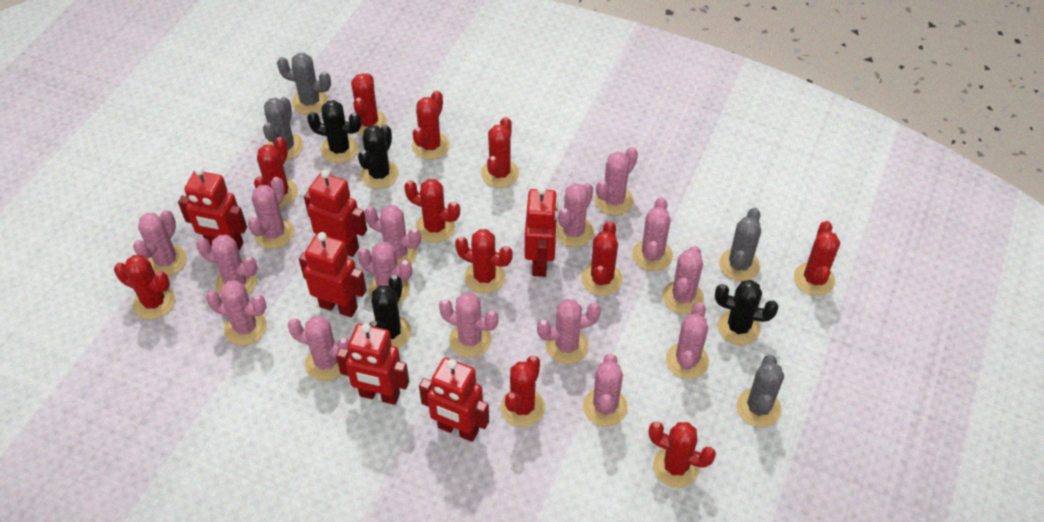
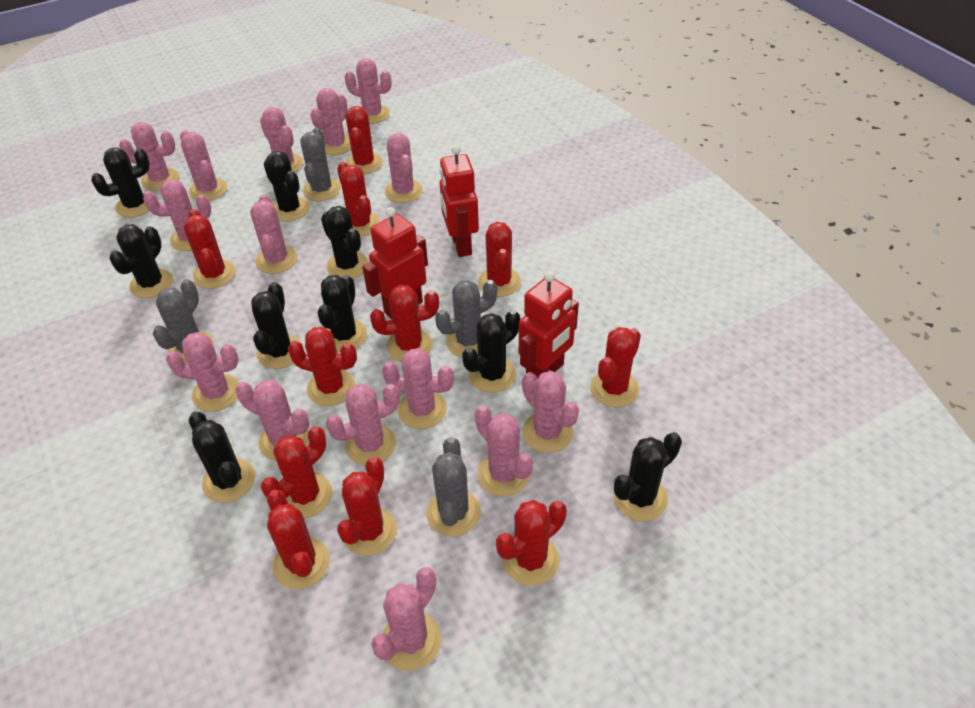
black cactus: [307,100,361,163] [358,125,399,189] [370,275,411,348] [715,280,778,345] = 4 -> [91,147,150,217] [109,224,173,298] [189,411,255,503] [251,282,303,369] [264,151,309,222] [318,275,367,352] [321,206,369,279] [462,310,520,393] [613,432,682,521] = 9
red robot: [178,167,247,250] [299,232,367,317] [304,170,367,257] [336,323,409,405] [419,357,489,442] [525,186,558,277] = 6 -> [363,207,428,319] [439,145,479,257] [519,271,579,378] = 3

